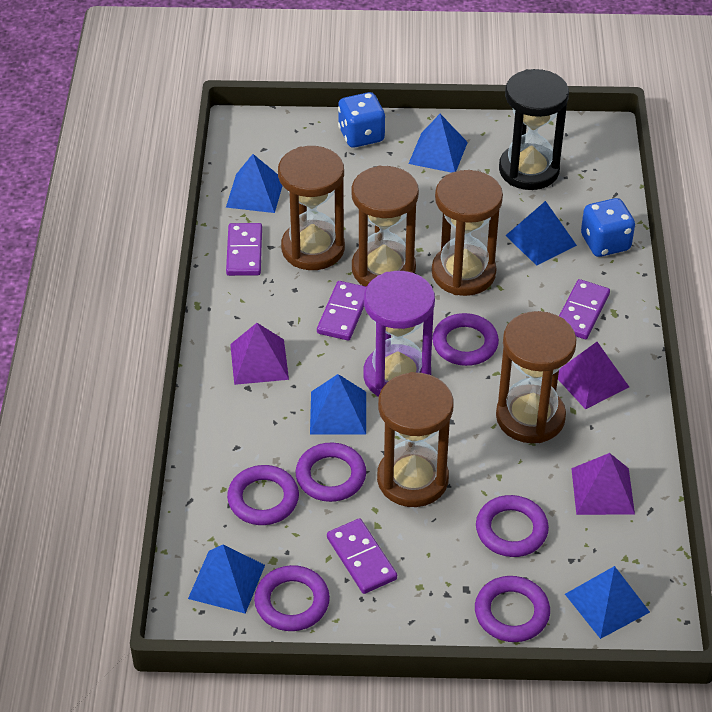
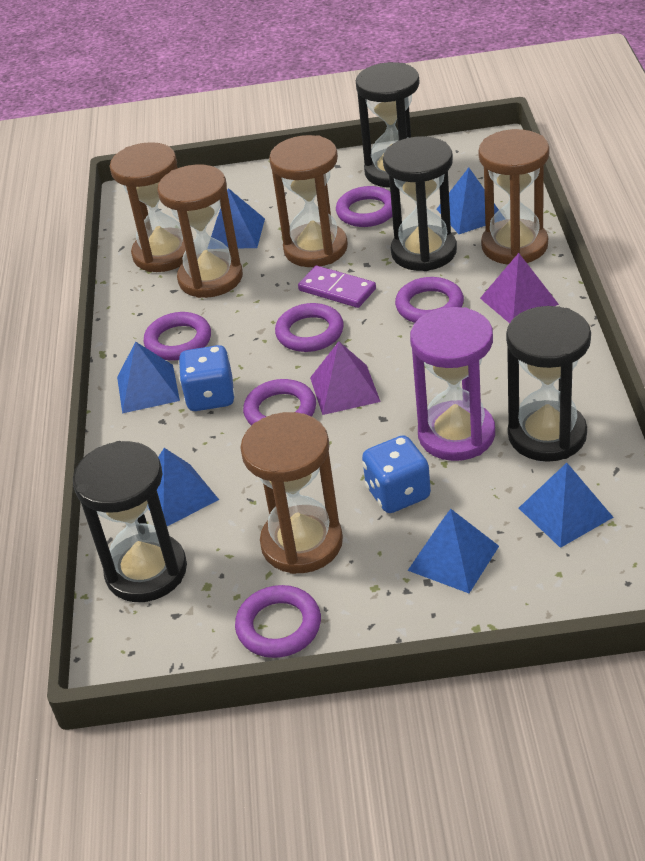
black hourglass: [499,69,569,190] = 1 -> [73,441,187,602] [356,62,420,187] [383,136,457,271] [506,306,591,462] = 4
purple domino: [226,223,262,276] [317,281,366,341] [327,518,397,594] [559,279,610,339] = 4 -> [298,266,376,308] = 1
purple pyramid: [230,323,289,385] [558,342,629,409] [571,453,635,515] = 3 -> [310,341,381,415] [480,253,559,323] = 2

